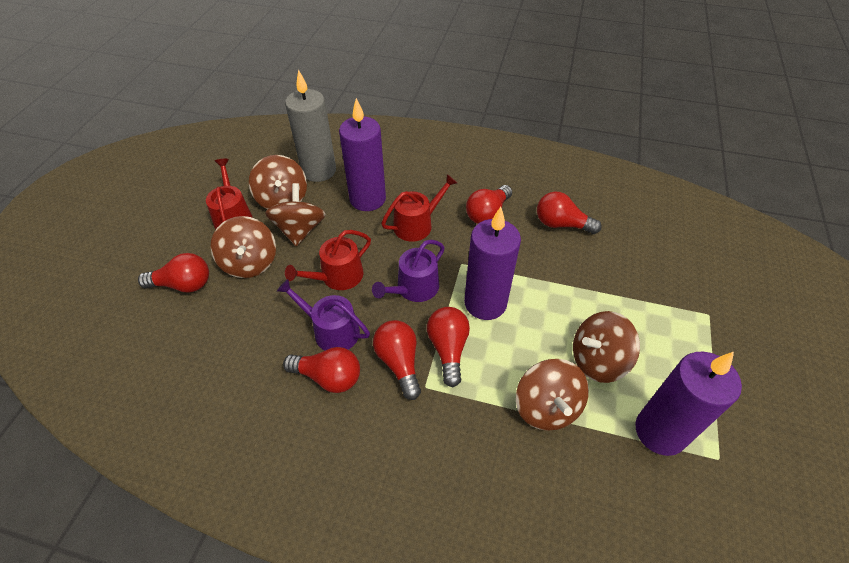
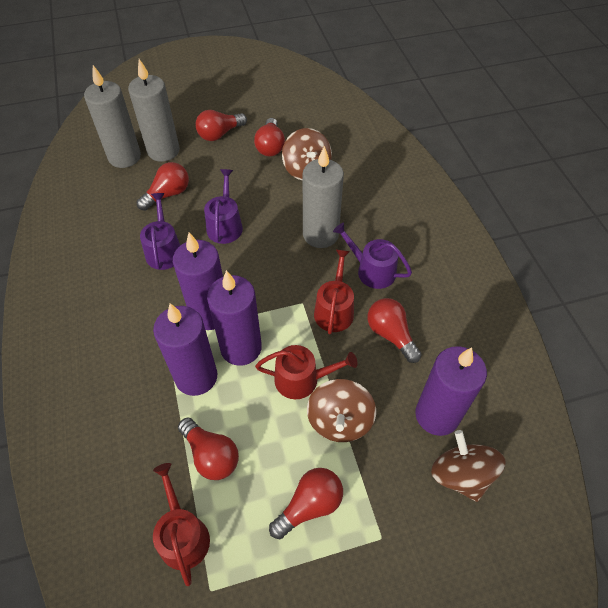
brown spinning top: [210,216,276,278] [249,155,307,209] [265,183,326,247] [516,359,589,431] [573,311,640,383] = 5 -> [282,128,332,180] [307,379,376,442] [431,430,506,502] = 3
grey candle: [285,70,336,182] = 1 -> [84,65,141,168] [128,59,180,162] [303,146,344,248] = 3
purple candle: [339,98,386,211] [464,207,521,320] [636,352,742,456] = 3 -> [153,303,217,396] [173,232,223,330] [207,270,262,366] [415,346,487,436] = 4
purple watering can: [277,279,370,351] [372,240,445,302] = 2 -> [140,193,181,270] [204,169,243,244] [333,223,412,289] = 3

